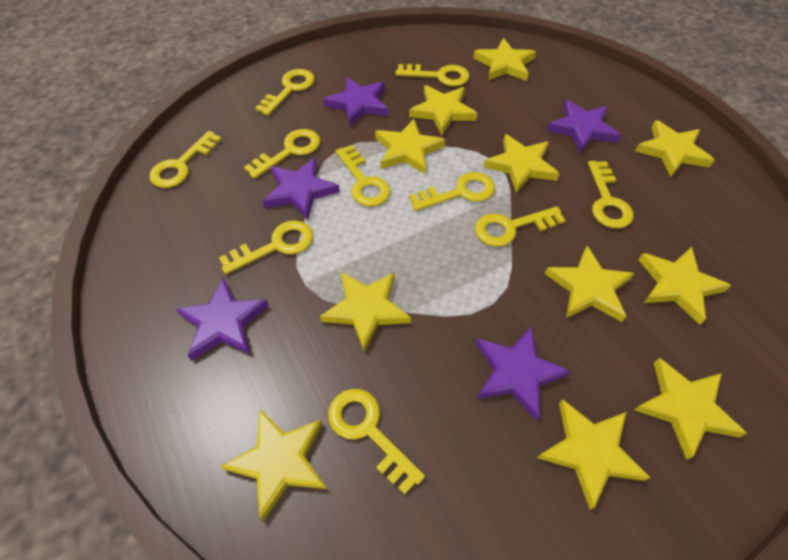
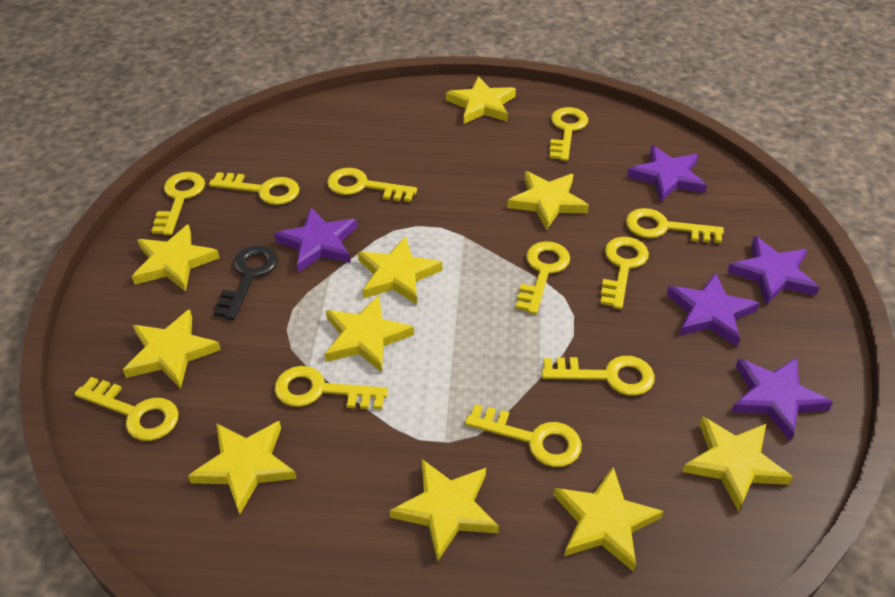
black key: none = 0 -> [214,245,278,320] = 1
yellow key: [149,131,222,188] [219,220,313,274] [244,129,320,179] [255,69,315,116] [328,389,425,495] [336,145,391,207] [396,64,470,86] [409,172,495,211] [475,206,566,247] [588,161,633,229] = 10 -> [74,377,179,441] [151,172,205,235] [209,172,300,205] [274,366,388,409] [327,168,417,202] [465,404,582,467] [516,241,570,314] [541,356,655,396] [550,107,588,161] [600,237,649,309] [626,208,724,243] = 11
yellow star: [220,409,327,521] [320,272,411,352] [375,119,445,174] [409,85,478,135] [473,38,536,81] [484,134,559,193] [537,399,650,510] [545,246,635,322] [635,120,715,177] [635,358,747,460] [638,247,732,325] = 11 -> [123,309,221,389] [132,224,220,291] [188,421,297,515] [325,295,414,373] [358,236,442,305] [390,459,499,562] [446,76,516,124] [507,171,589,230] [554,467,664,572] [682,416,793,512] = 10

